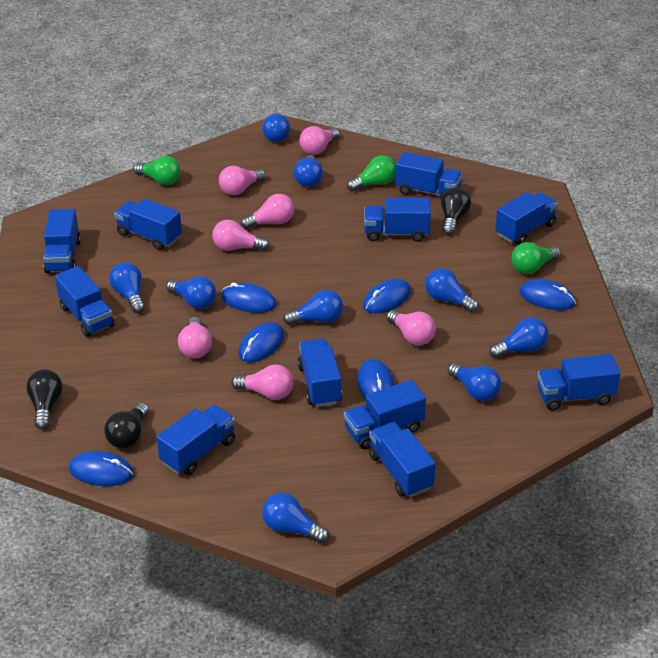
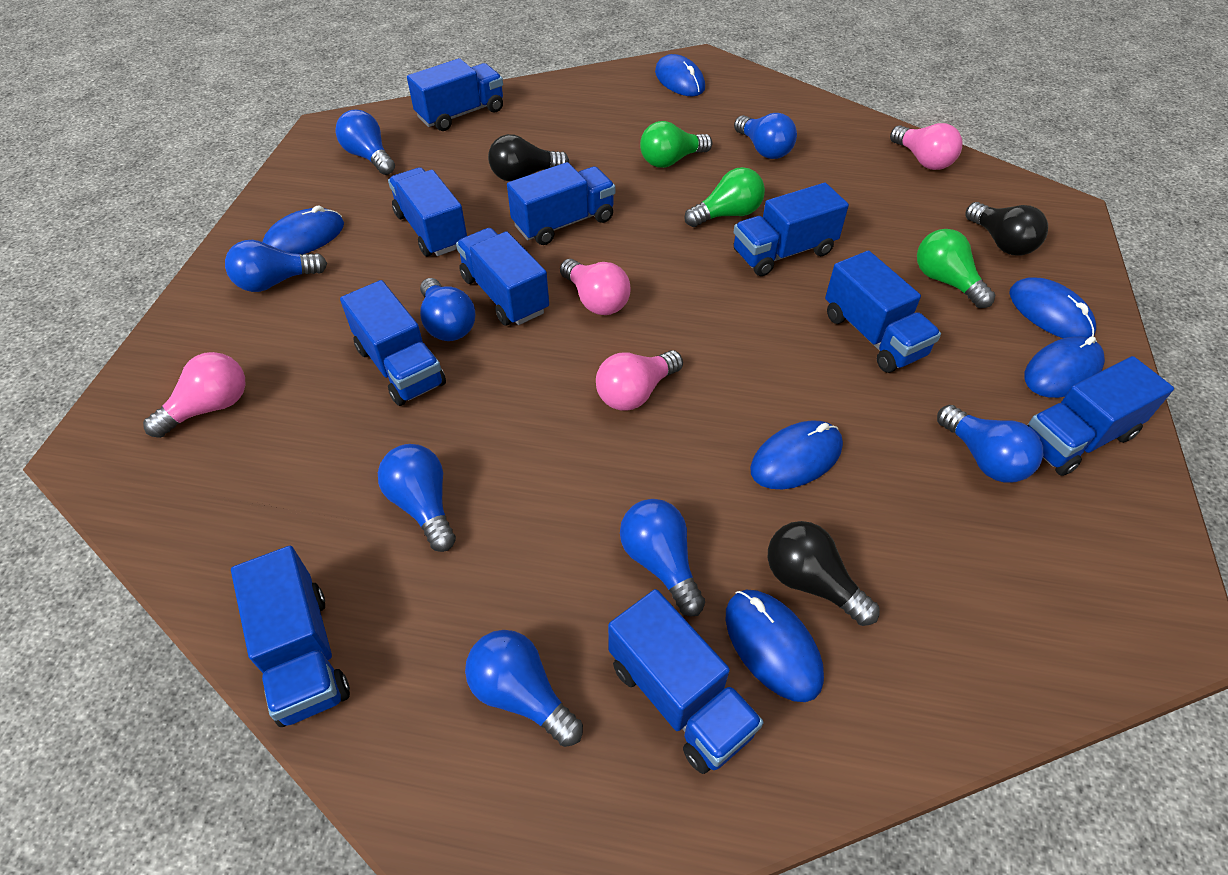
blue light bulb: [109,262,145,313] [166,276,216,309] [262,112,290,142] [262,493,329,543] [283,290,343,325] [294,155,323,187] [425,268,479,312] [448,363,501,401] [489,317,549,358] = 9 -> [225,240,327,292] [335,110,395,175] [378,444,456,552] [420,278,475,341] [465,630,583,747] [620,499,705,617] [734,113,797,159] [937,405,1043,483] = 8
blue truck: [43,209,81,273] [55,266,115,337] [114,199,182,250] [156,405,235,475] [297,338,342,407] [344,380,426,449] [364,198,431,242] [369,422,436,497] [395,152,462,199] [495,192,558,245] [537,354,621,411] = 11 -> [231,546,350,727] [340,280,446,406] [388,167,467,256] [407,58,503,131] [456,228,549,326] [507,162,615,245] [608,589,764,774] [733,183,849,276] [825,250,941,373] [1027,356,1174,476] = 10
pink light bulb: [178,317,212,358] [212,220,269,251] [219,166,266,195] [231,364,293,400] [241,194,294,229] [299,126,339,155] [387,310,436,345] = 7 -> [143,352,246,438] [560,259,631,315] [596,350,683,411] [890,123,962,170] = 4

